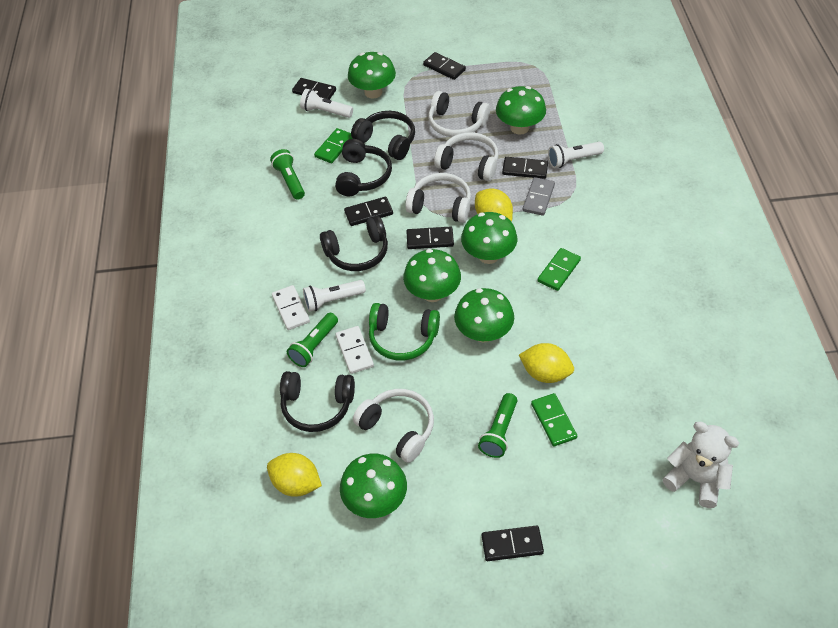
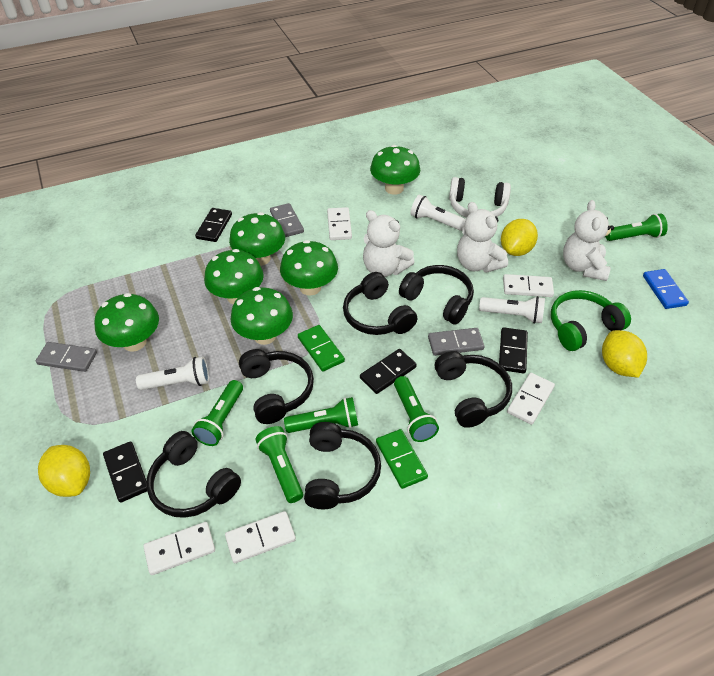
black domino: [292,78,336,100] [344,197,393,226] [406,227,454,249] [423,52,466,80] [482,525,544,561] [502,157,548,179] = 6 -> [103,441,147,503] [195,208,232,242] [360,349,417,394] [499,327,528,373] = 4
black headphones: [280,371,355,432] [320,216,388,271] [335,139,392,196] [351,111,415,160] = 4 -> [147,431,241,518] [239,349,314,424] [304,422,381,509] [343,272,417,335] [399,265,474,325] [435,351,512,428] = 6
blue domino: none = 0 -> [643,269,689,309] = 1
green domino: [314,128,353,163] [531,393,577,446] [538,248,581,291] = 3 -> [298,325,345,372] [376,429,428,489] = 2
green flashlight: [270,149,305,200] [287,313,338,367] [478,393,517,458] = 3 -> [191,380,243,446] [255,426,303,503] [284,397,358,433] [394,376,439,442] [605,213,668,241] = 5
grey domino: [523,177,555,216] = 1 -> [36,342,97,372] [270,203,304,237] [428,328,484,356] = 3
white domino: [272,285,310,330] [336,326,374,374] = 2 -> [143,522,215,575] [225,511,296,563] [327,207,352,240] [503,274,554,297] [507,373,555,425] = 5
white headphones: [353,389,434,463] [405,173,471,223] [428,91,490,137] [434,132,499,181] = 4 -> [449,177,511,218] = 1
white teddy bear: [663,422,739,508] = 1 -> [363,210,415,277] [457,202,508,273] [563,200,614,281] = 3

